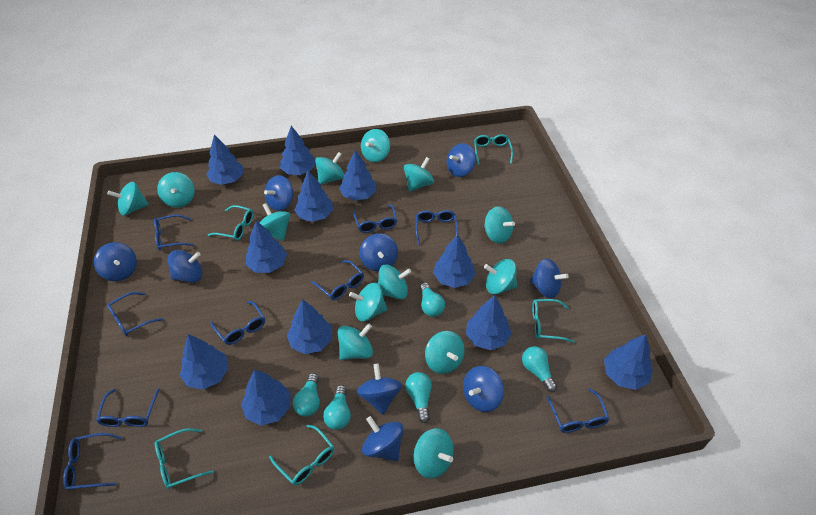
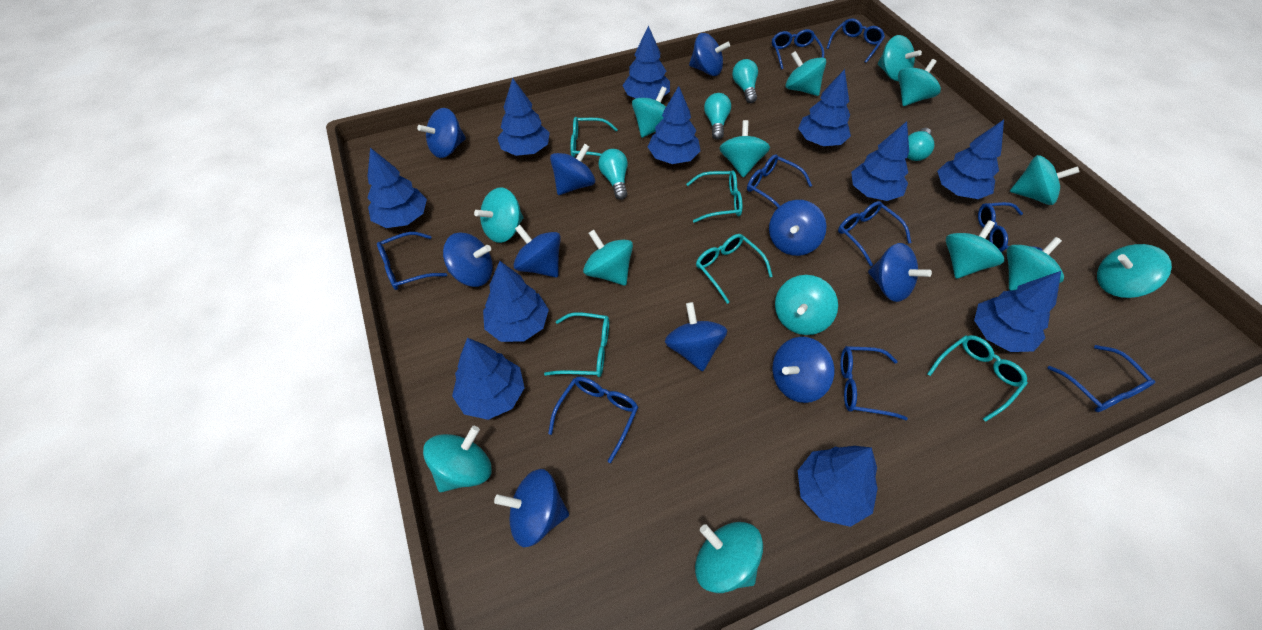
blue spinning top: [94,242,137,281] [168,250,202,283] [264,175,293,211] [357,364,402,414] [360,233,398,272] [362,416,404,461] [447,143,476,177] [463,366,504,412] [530,259,569,298] = 9 -> [417,108,466,158] [443,232,493,287] [494,469,569,547] [513,225,561,277] [550,144,595,195] [665,302,727,371] [689,33,730,76] [769,200,827,256] [772,337,835,403] [868,243,932,302] = 10
turquoise light bulb: [293,373,320,417] [323,385,351,430] [405,372,432,423] [420,282,445,317] [522,346,557,392] = 5 -> [598,149,628,200] [704,93,731,140] [732,59,758,103] [907,128,935,161] = 4
turquoise spinning top: [107,182,149,216] [157,172,195,208] [260,203,291,241] [315,152,344,184] [338,323,373,360] [349,283,387,321] [361,129,390,162] [378,265,411,299] [404,157,434,192] [414,428,454,479] [425,331,464,374] [484,206,515,244] [484,259,517,294] = 13 -> [423,426,492,492] [474,188,523,243] [583,230,633,286] [632,86,667,138] [695,522,763,593] [719,120,770,178] [775,275,838,335] [785,51,826,96] [878,35,922,81] [898,59,941,106] [946,220,1004,279] [1007,237,1064,291] [1010,155,1079,205] [1097,244,1172,298] = 14

